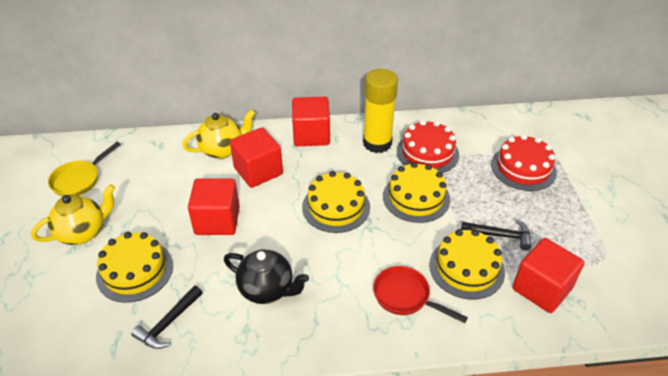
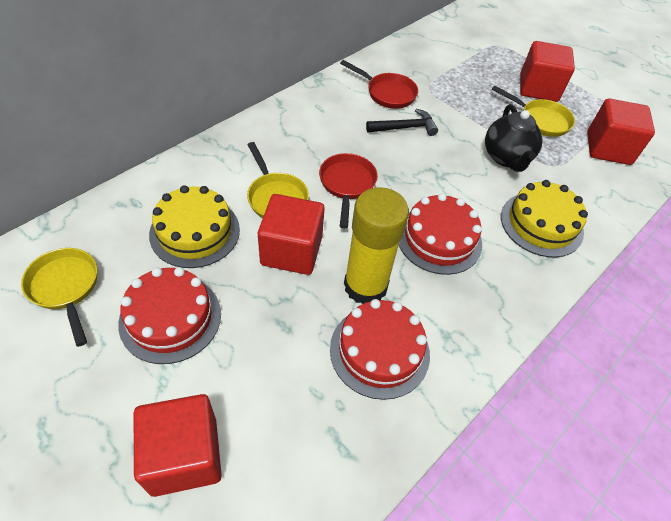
black hammer: [131,286,203,349] [461,219,531,250] = 2 -> [366,109,438,136] = 1
red cake: [397,120,459,173] [491,134,557,191] = 2 -> [118,267,221,364] [330,299,430,400] [399,193,482,275] = 3
red pan: [373,266,468,323] = 1 -> [319,153,378,228] [340,60,418,109] = 2
yellow cake: [96,232,173,303] [302,171,370,233] [383,162,450,223] [429,229,505,299] = 4 -> [149,185,240,268] [501,180,588,257] = 2
yellow pan: [48,142,121,197] = 1 -> [21,248,97,347] [247,142,309,218] [492,85,575,137] = 3
yellow teapot: [31,184,115,245] [182,109,255,159] = 2 -> none = 0

